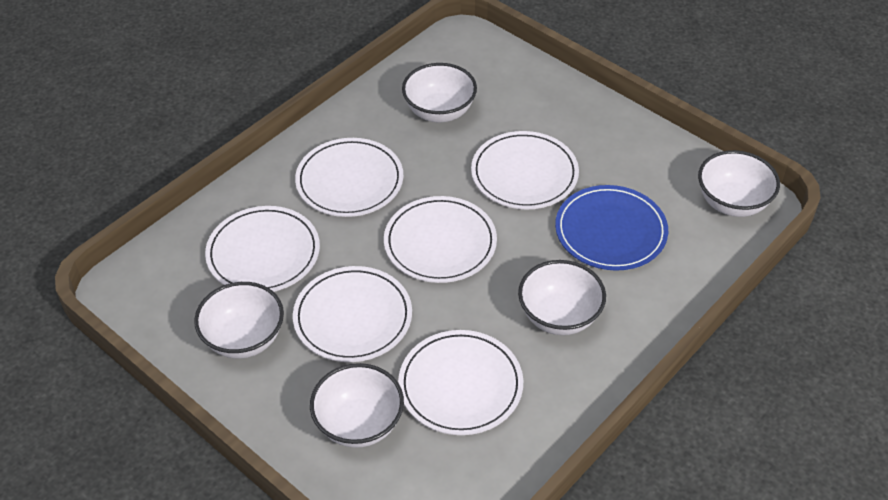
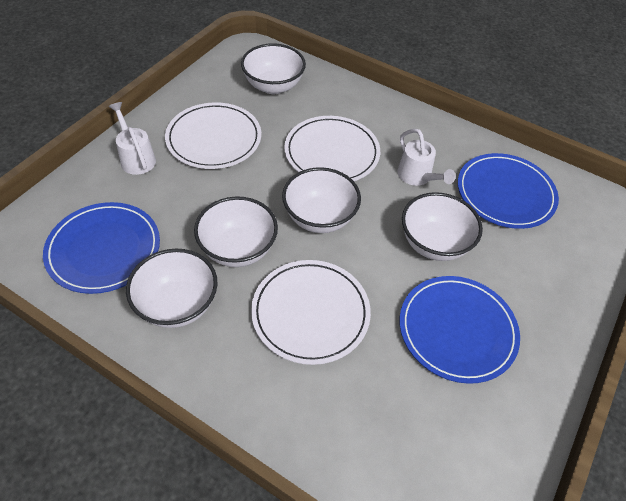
blue plate: [555,185,668,271] = 1 -> [43,202,160,294] [400,276,520,384] [458,153,559,229] = 3
white plate: [205,206,320,292] [293,266,412,362] [295,138,403,217] [384,196,497,283] [398,330,523,435] [471,131,579,209] = 6 -> [165,102,261,169] [251,260,371,365] [284,116,380,181] = 3
white watering can: none = 0 -> [109,102,156,175] [397,129,456,186] = 2

